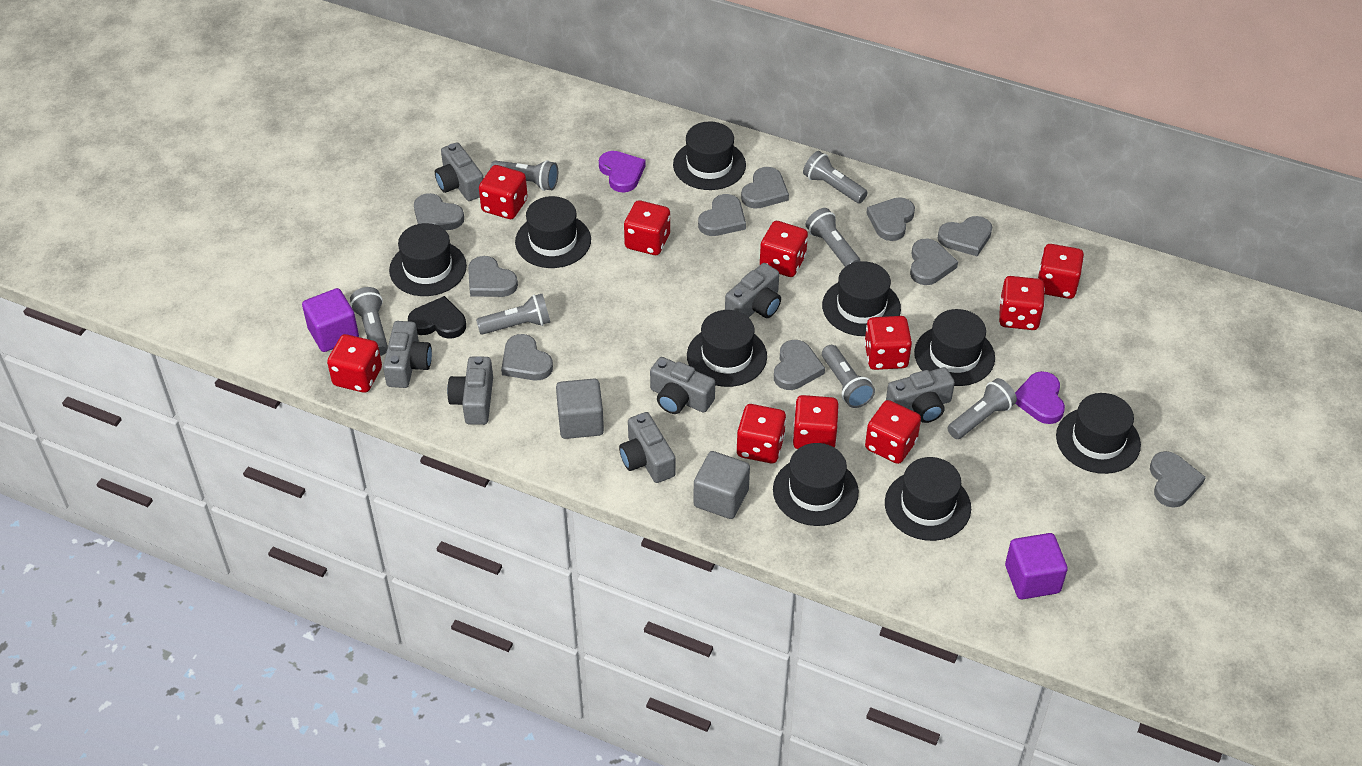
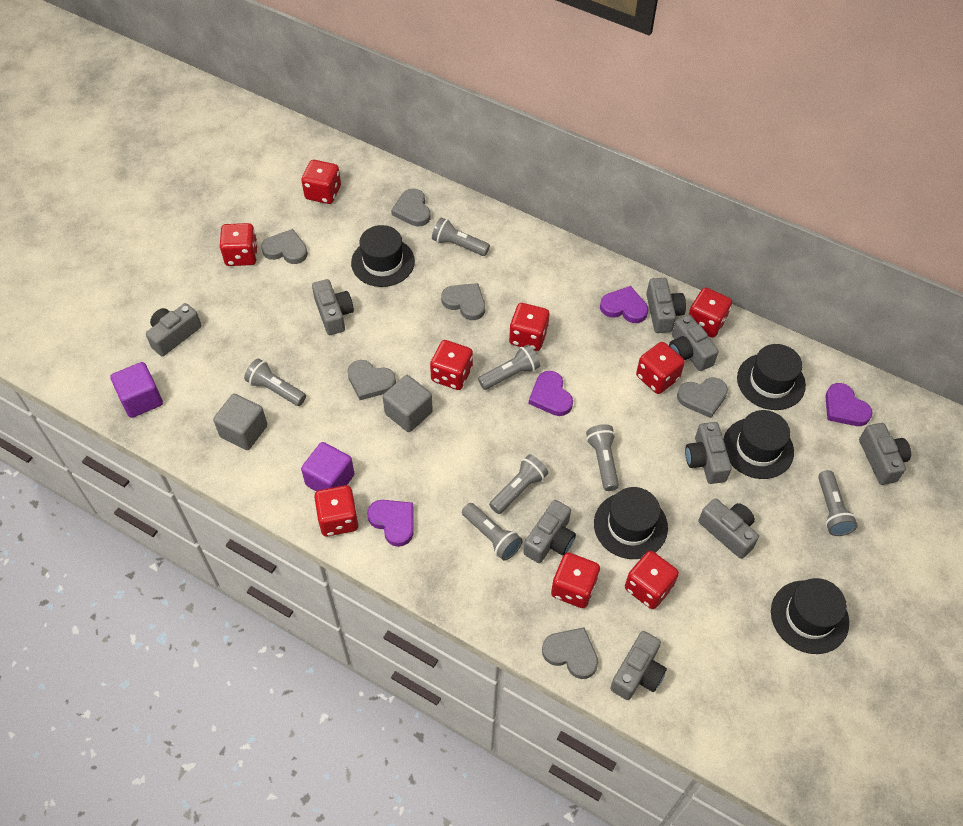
black hat: [389,223,467,296] [515,196,591,268] [673,121,746,190] [687,310,767,387] [773,443,859,526] [822,261,901,336] [885,457,971,541] [914,309,995,386] [1056,393,1141,474] = 9 -> [351,225,415,287] [594,487,668,559] [723,410,794,479] [737,344,806,410] [771,578,849,654] = 5
black heart: [408,296,466,339] = 1 -> none = 0
grey camera: [383,321,432,388] [435,142,484,201] [447,356,493,425] [619,412,675,483] [650,357,715,414] [725,263,781,318] [886,367,955,423] = 7 -> [146,303,201,356] [312,279,354,335] [523,500,576,563] [610,631,667,700] [646,278,686,333] [669,315,719,371] [685,422,732,484] [698,498,759,559] [859,423,911,485] = 9
grey heart: [414,193,464,230] [468,256,518,297] [501,334,553,381] [698,194,746,236] [741,167,789,209] [774,340,825,390] [866,197,915,241] [910,239,958,285] [938,216,992,256] [1150,451,1206,508] = 10 -> [261,229,308,264] [347,360,396,400] [391,189,431,226] [441,283,485,320] [542,627,598,679] [677,378,728,418] = 6
purple heart: [599,151,646,192] [1015,371,1065,424] = 2 -> [367,500,413,547] [528,371,573,416] [600,286,648,323] [825,383,873,426] = 4
red dice: [327,334,382,393] [479,165,528,219] [624,200,670,255] [736,404,786,463] [760,221,808,277] [792,395,839,449] [864,316,912,370] [865,400,921,464] [999,276,1045,330] [1038,244,1084,299] = 10 -> [220,223,258,266] [301,160,341,204] [314,485,359,537] [430,340,473,390] [509,303,550,351] [551,552,600,608] [625,551,679,609] [636,342,685,394] [689,287,732,338] = 9

